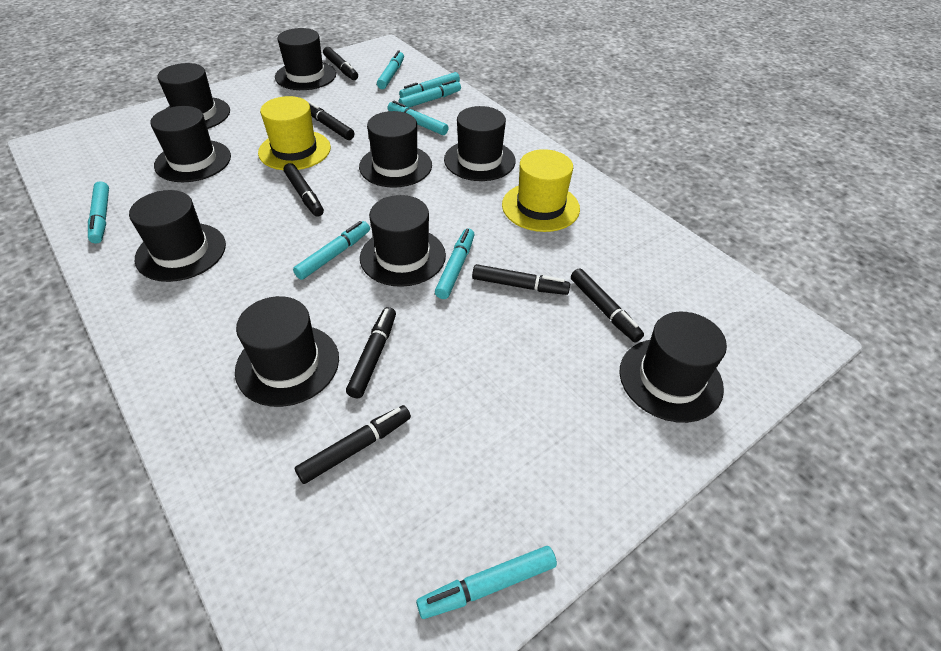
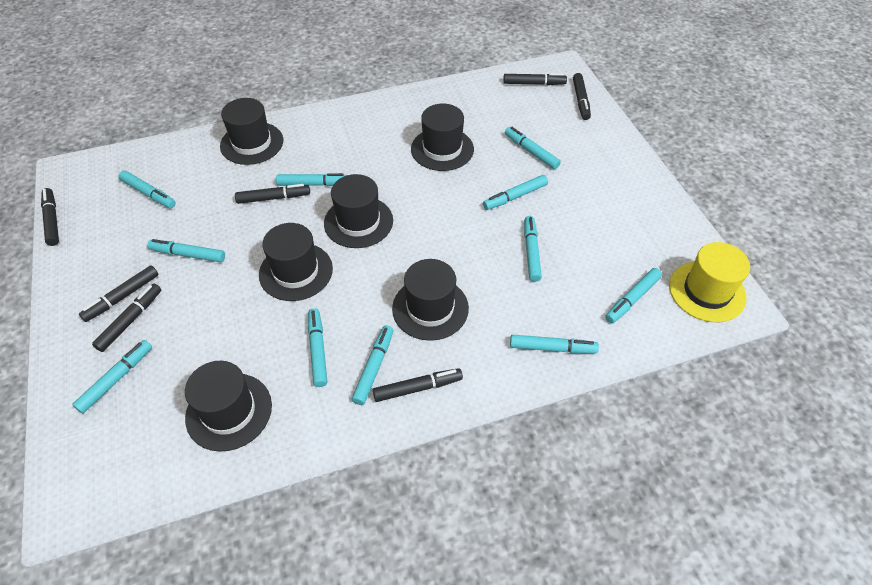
black hat: [129,190,226,282] [150,106,231,182] [157,63,230,129] [235,296,339,407] [275,28,336,90] [359,111,432,188] [360,195,446,287] [444,106,516,181] [619,312,727,423] = 9 -> [185,361,272,452] [220,98,283,165] [259,223,333,301] [324,174,393,248] [392,259,469,341] [411,104,474,171] = 6
turquoise marker: [88,182,109,243] [293,221,370,280] [377,50,404,89] [388,101,449,135] [399,72,460,98] [399,80,461,107] [416,546,557,619] [435,229,475,299] = 8 -> [72,340,152,413] [118,170,176,208] [147,239,225,262] [276,173,347,186] [308,308,327,387] [352,325,394,405] [483,175,548,210] [505,127,561,169] [510,335,599,354] [524,216,542,282] [605,268,662,323] = 11
yellow hat: [258,96,331,170] [502,149,580,232] = 2 -> [669,242,750,322] = 1

